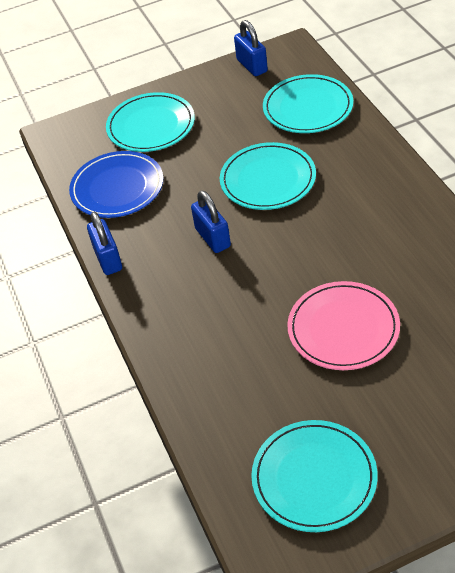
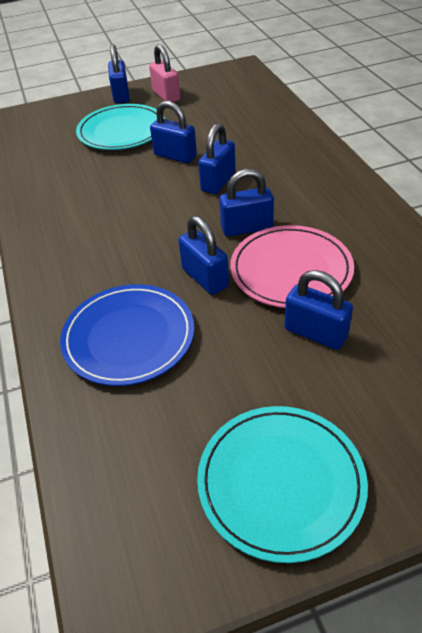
blue padlock: [87,212,122,275] [191,190,231,253] [234,20,268,76] = 3 -> [108,44,130,104] [150,101,197,163] [178,216,229,295] [198,123,236,194] [219,169,274,237] [285,270,353,350] = 6
pink padlock: none = 0 -> [149,44,180,102] = 1
turquoise plate: [106,92,195,152] [220,142,316,210] [251,420,378,532] [263,74,353,133] = 4 -> [76,104,165,150] [197,406,368,563] = 2

